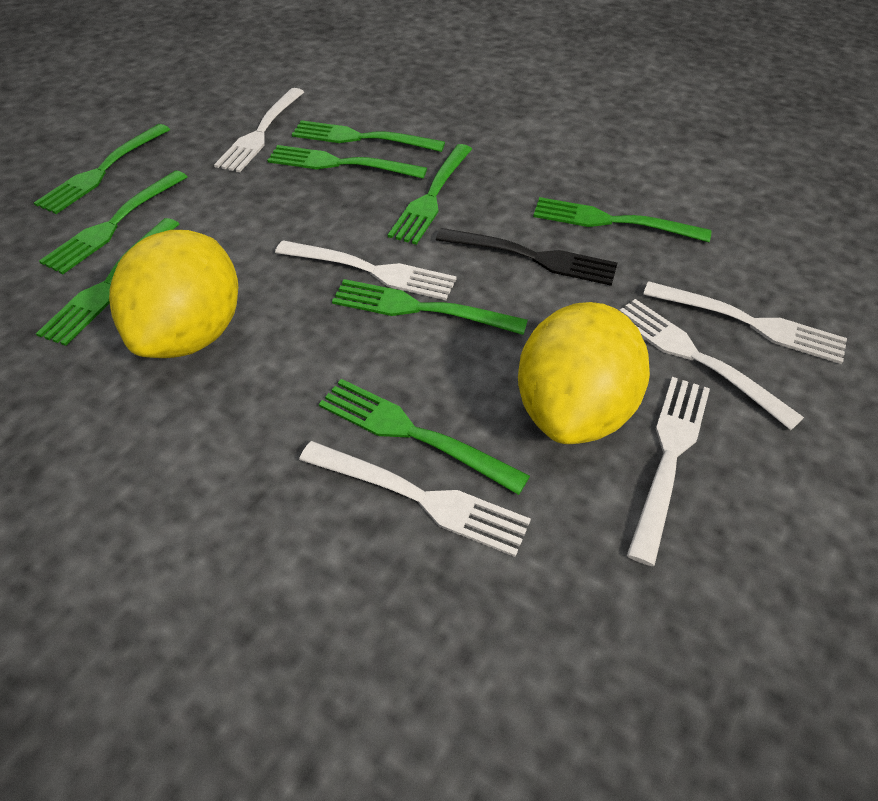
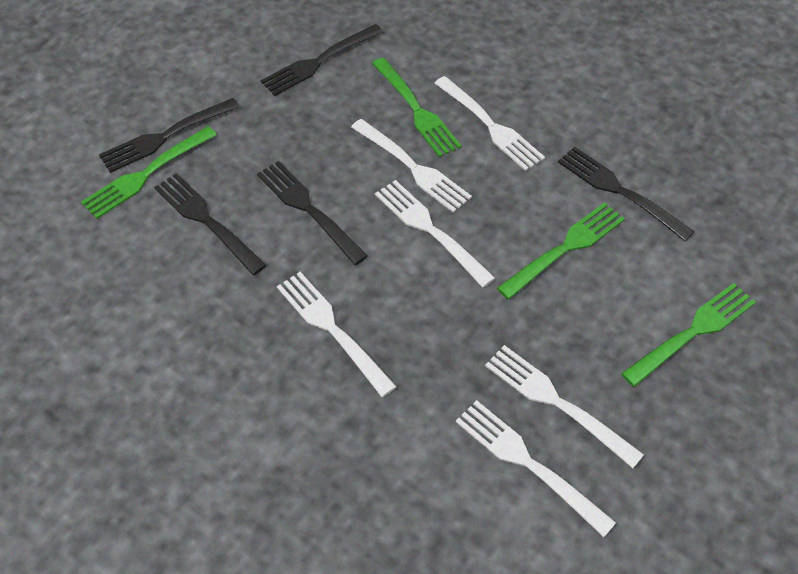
black fork: [436,228,617,286] = 1 -> [99,98,240,173] [154,173,267,275] [257,161,368,265] [261,24,383,96] [558,147,695,241] = 5
green fork: [34,124,170,214] [36,218,179,346] [39,170,187,274] [267,145,427,179] [292,120,445,152] [319,379,530,495] [332,279,528,335] [388,144,472,245] [533,197,711,242] = 9 -> [81,126,217,219] [372,58,462,157] [497,202,625,299] [621,283,756,387] = 4
yellow lemon: [109,230,238,358] [518,302,650,444] = 2 -> none = 0

